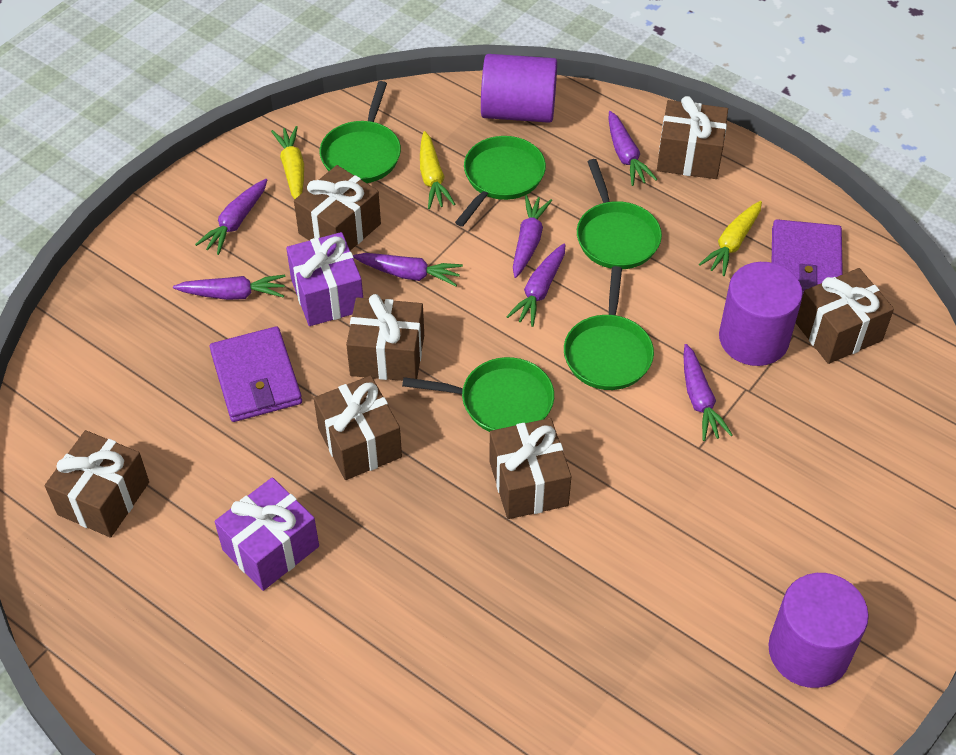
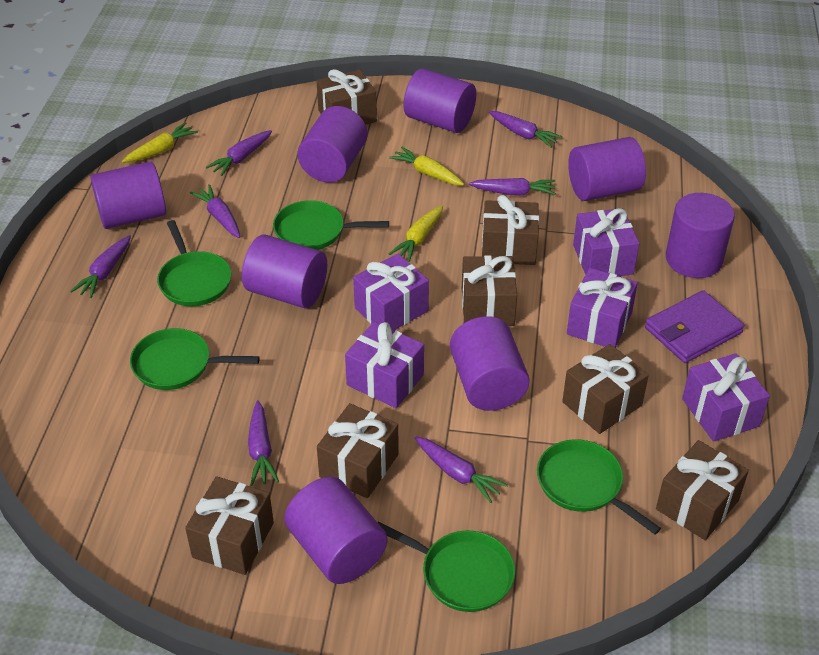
purple cylinder: [481,54,557,123] [719,262,803,366] [768,573,869,688] = 3 -> [90,161,166,229] [242,235,327,308] [284,477,387,584] [297,106,367,183] [404,68,476,133] [450,316,530,411] [568,137,646,201] [666,193,735,278] = 8
purple gift: [215,477,319,591] [286,232,363,326] = 2 -> [345,322,424,408] [353,254,429,330] [567,268,638,348] [573,208,640,276] [682,353,770,442] = 5
purple wallet: [210,326,302,422] [772,219,843,293] = 2 -> [645,290,744,363] = 1

